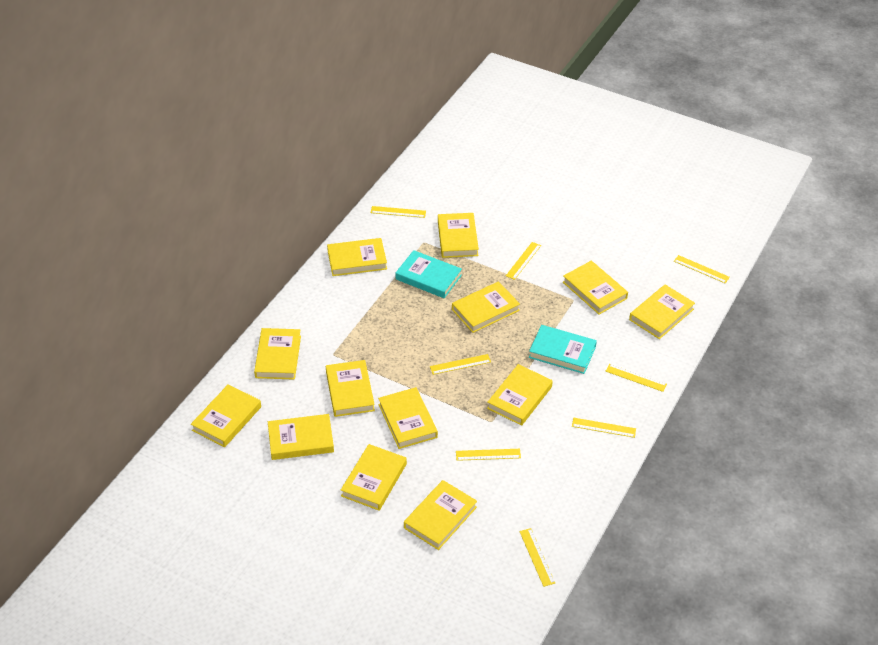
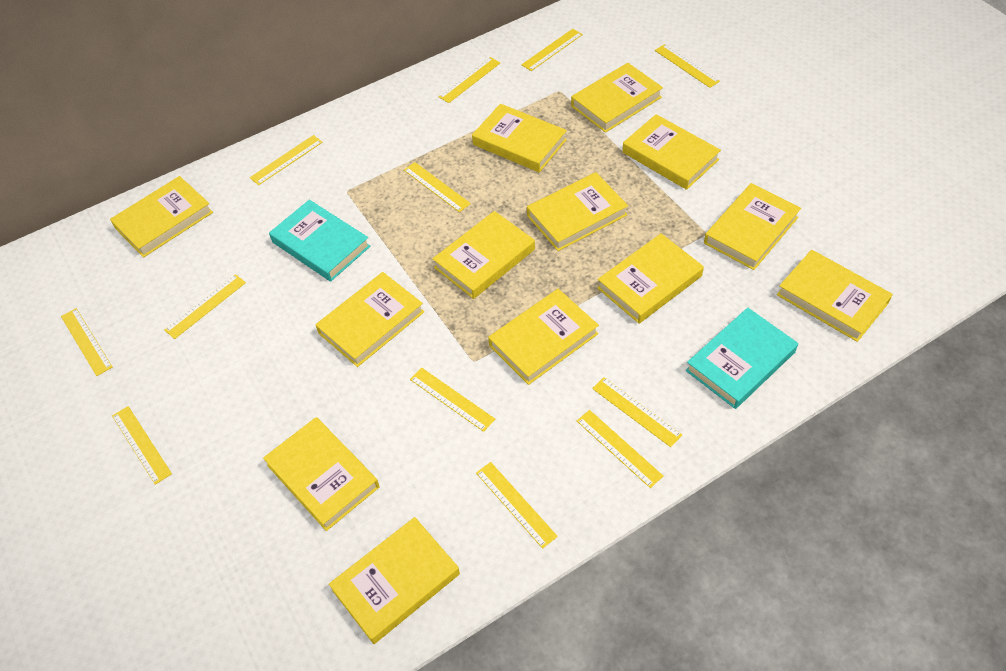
yellow ruler: [371,206,426,218] [430,354,491,375] [456,449,521,461] [506,242,541,280] [519,528,555,587] [572,418,636,438] [606,364,667,392] [674,255,730,283] = 8 -> [61,308,112,376] [112,406,172,485] [165,274,246,339] [250,135,323,185] [404,162,471,212] [410,368,495,432] [439,57,500,103] [476,462,558,549] [521,29,583,71] [577,410,663,488] [592,377,682,447] [655,44,720,88] = 12

